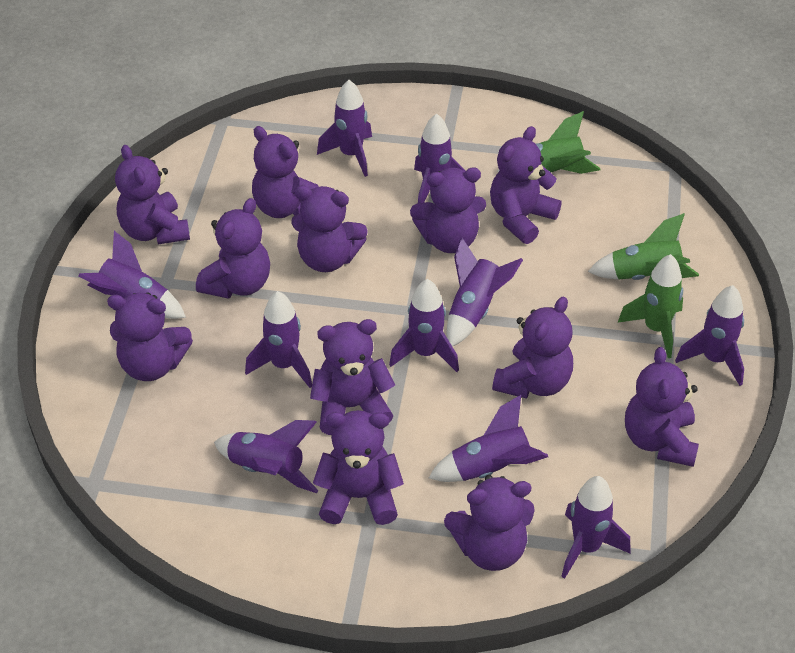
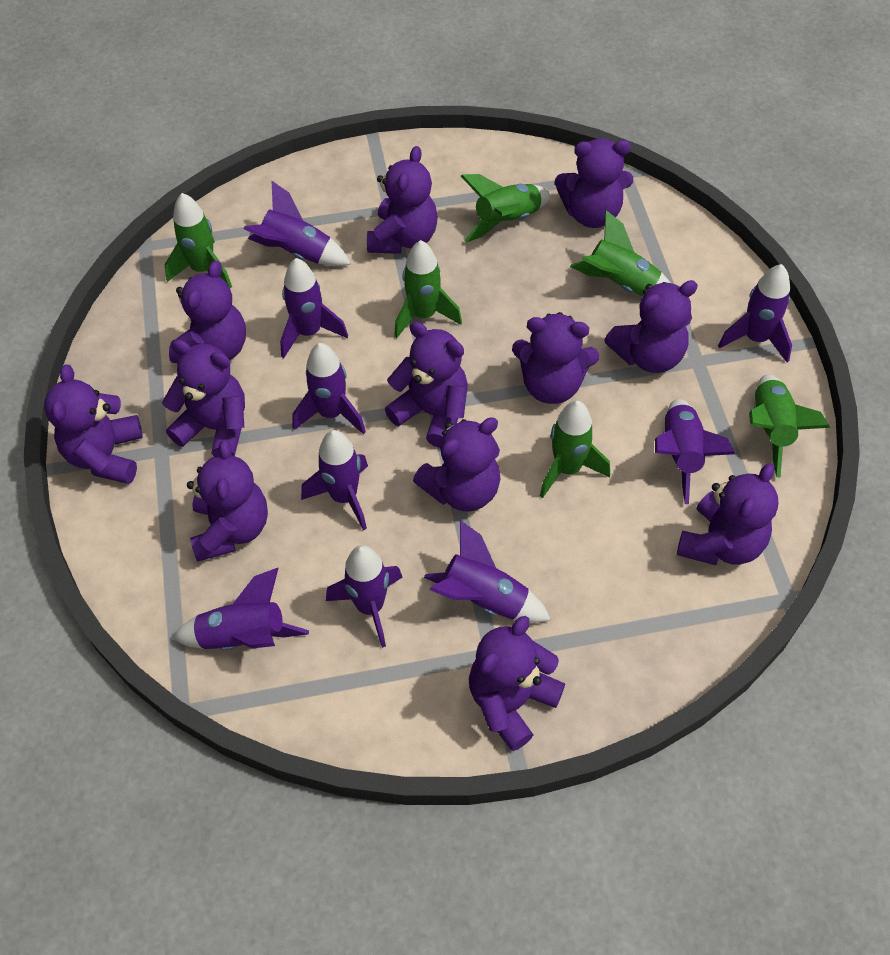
green rocket: [497,111,600,174] [588,213,699,280] [618,254,683,358] = 3 -> [165,193,232,288] [394,240,462,338] [461,174,552,243] [540,401,610,498] [570,210,671,296] [749,375,830,478] = 6
purple rocket: [79,231,186,319] [214,420,319,493] [245,291,312,388] [317,80,372,177] [389,279,459,372] [414,113,466,203] [429,395,548,482] [447,237,523,346] [561,476,631,579] [675,285,744,386] = 10 -> [172,567,309,650] [244,180,351,266] [280,258,348,358] [293,343,366,435] [301,430,368,530] [326,545,402,648] [424,520,551,623] [655,399,735,504] [718,264,792,362] = 9

